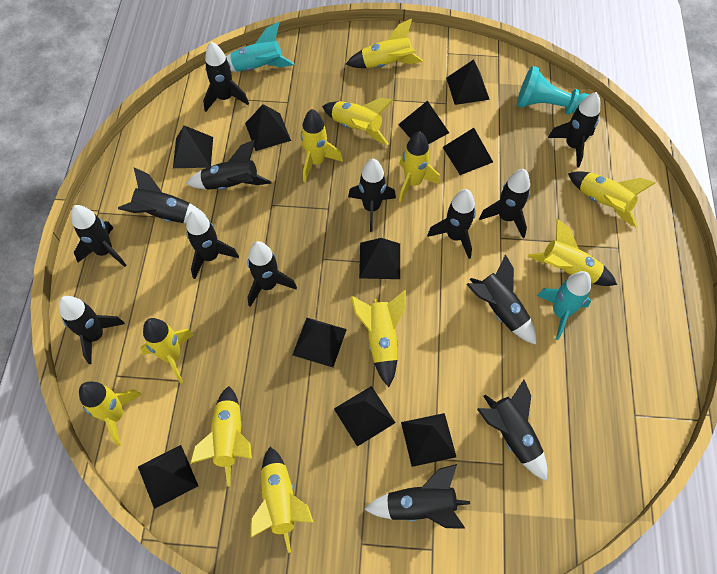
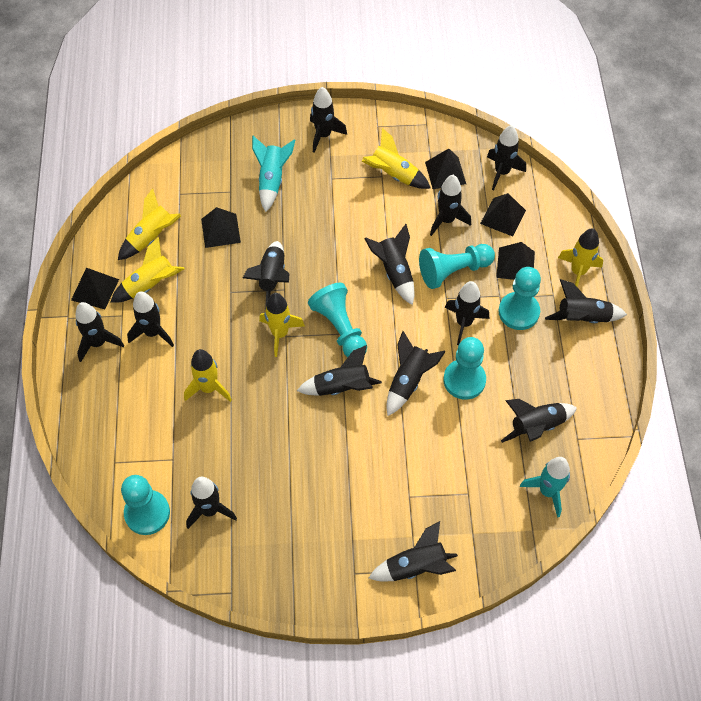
black pyramid: [138,445,198,509] [173,125,213,168] [245,104,291,151] [292,318,347,367] [334,386,396,447] [359,238,400,279] [398,101,449,144] [401,413,456,467] [443,128,493,175] [446,59,490,105] = 10 -> [71,268,119,309] [201,207,241,248] [425,148,466,189] [480,193,526,237] [496,242,535,280] = 5
turquoise pawn: [517,66,590,115] = 1 -> [121,475,170,535] [308,283,367,357] [419,244,495,289] [443,337,486,399] [498,267,541,330] = 5
yellow rocket: [79,382,142,446] [141,318,194,384] [190,386,252,487] [250,447,314,553] [301,109,343,182] [322,98,393,145] [346,19,423,68] [351,290,406,387] [399,131,440,202] [528,219,617,286] [568,171,656,227] = 11 -> [110,237,185,303] [118,188,181,260] [184,349,232,402] [259,293,305,357] [362,128,431,189] [558,228,603,287] = 6

